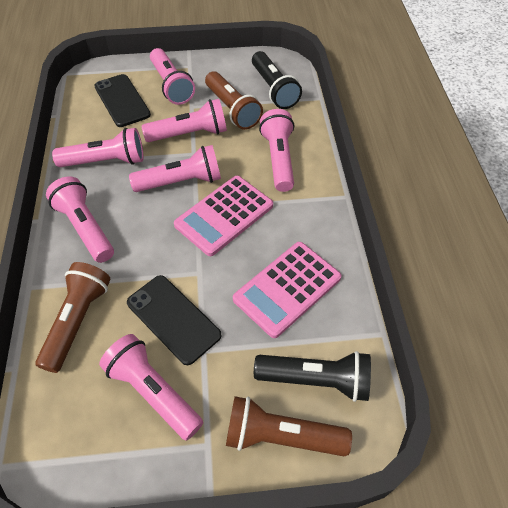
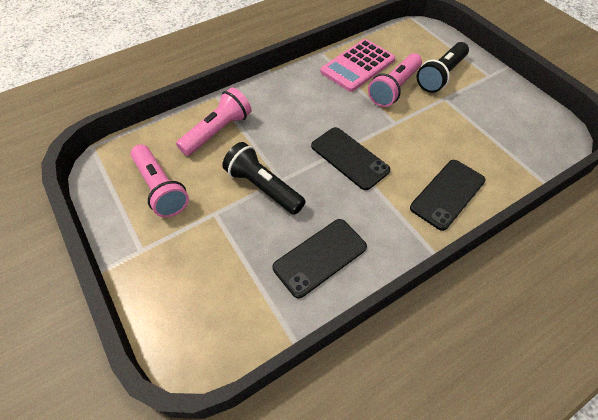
black phone: [94,74,151,127] [127,275,222,365] = 2 -> [272,219,367,298] [311,127,390,190] [410,160,486,231] = 3
brown flashlight: [35,262,111,373] [205,71,263,130] [226,396,352,456] = 3 -> none = 0
pink calculator: [174,176,273,256] [233,242,341,338] = 2 -> [320,39,395,92] = 1
pink flashlight: [46,176,114,263] [52,128,144,167] [99,334,203,441] [129,145,221,192] [142,99,227,142] [150,48,195,105] [259,109,294,192] = 7 -> [131,144,189,218] [176,87,251,156] [368,53,422,107] = 3

